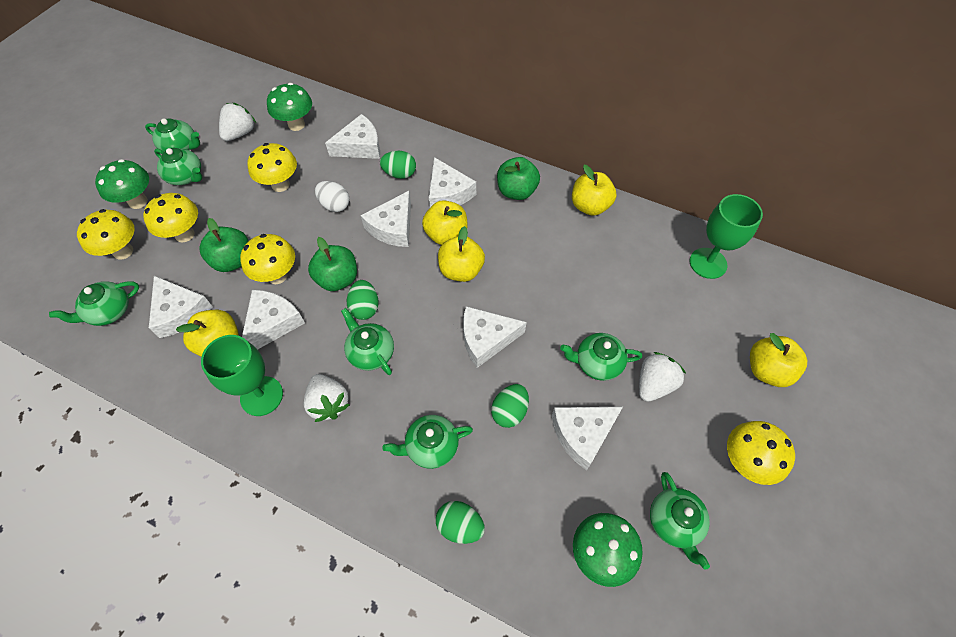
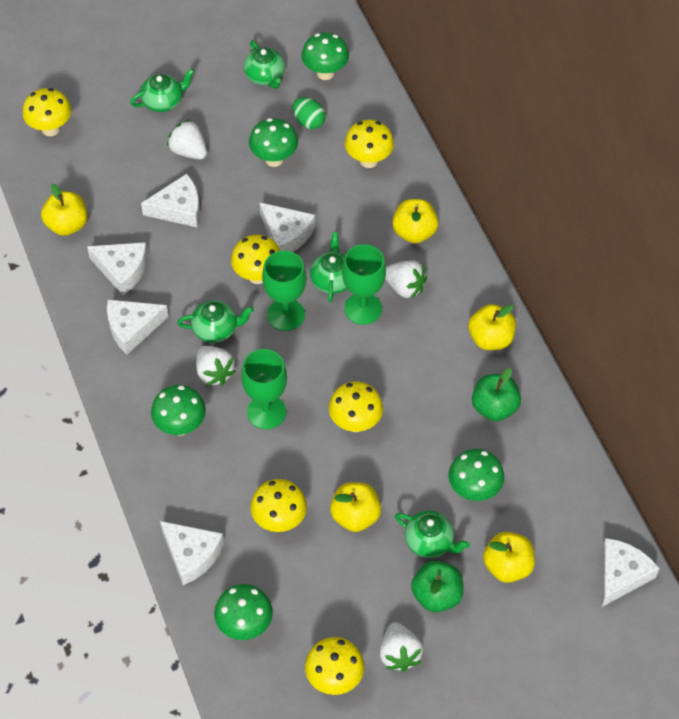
green apple: [199,218,248,272] [308,237,357,291] [497,157,540,200] = 3 -> [411,561,463,612] [472,368,521,421] = 2
green egg: [347,280,379,320] [380,151,416,179] [436,501,485,544] [491,384,529,428] = 4 -> [293,97,326,129] = 1
green goblet: [201,335,283,416] [690,194,763,279] = 2 -> [241,349,287,429] [262,251,307,331] [342,244,386,325] = 3
green mushroom: [95,159,149,209] [267,83,312,131] [573,513,643,587] = 3 -> [151,385,206,436] [214,584,273,640] [249,118,298,167] [301,32,349,80] [448,449,504,501] = 5
green teapot: [49,281,139,326] [145,119,200,151] [154,148,202,185] [341,308,394,375] [382,415,473,469] [560,333,642,381] [650,472,710,570] = 7 -> [130,68,194,112] [177,300,254,343] [244,40,285,89] [310,232,347,303] [395,510,470,558] = 5
white cheese: [149,276,213,338] [242,290,305,350] [325,114,380,159] [361,191,411,247] [429,157,476,207] [463,306,527,368] [552,407,623,470] = 7 -> [87,242,148,295] [107,300,169,354] [141,174,200,227] [160,521,224,585] [260,203,315,252] [602,538,659,607] = 6
white egg: [315,181,349,212] = 1 -> none = 0
white strawberry: [219,103,256,141] [304,374,350,422] [639,352,686,402] = 3 -> [167,119,207,159] [196,346,236,386] [380,622,423,672] [385,260,427,299] = 4
yellow mushroom: [77,209,135,260] [143,193,198,243] [240,234,295,284] [248,143,297,192] [727,421,795,485] = 5 -> [22,88,72,136] [231,235,280,284] [250,479,307,532] [305,637,365,695] [329,382,383,432] [345,120,394,168] = 6

